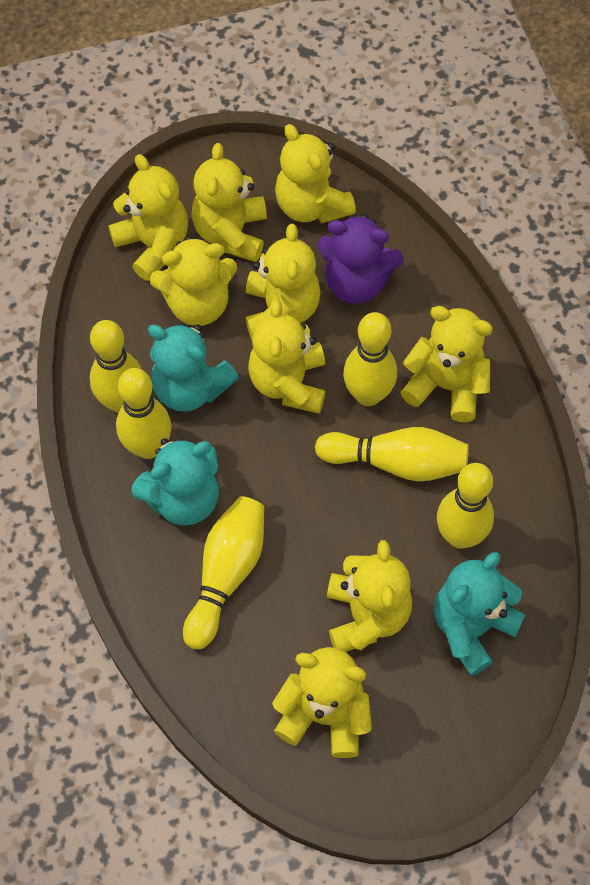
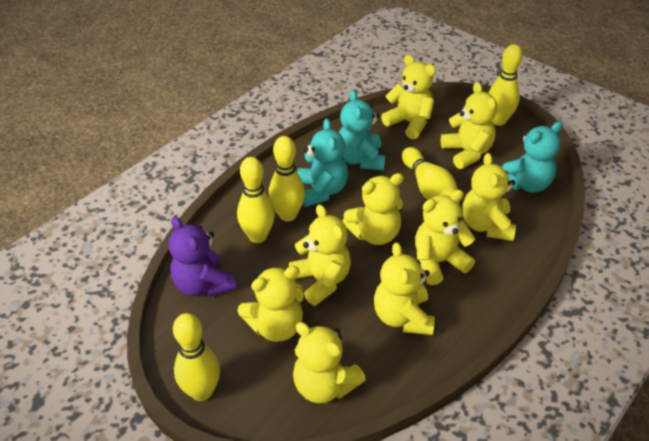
yellow bowling pin: [90,320,142,413] [116,368,172,459] [183,496,264,649] [315,427,469,482] [343,312,397,406] [437,463,494,549] = 6 -> [173,313,220,401] [237,157,275,243] [269,136,305,222] [402,147,460,203] [489,44,523,126] = 5

